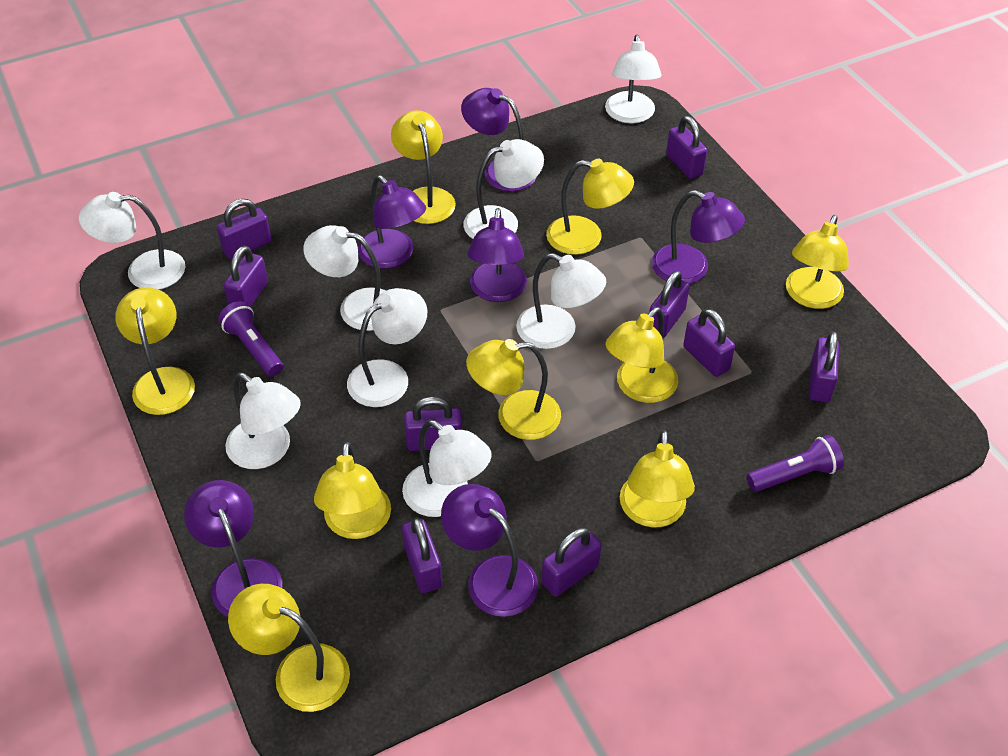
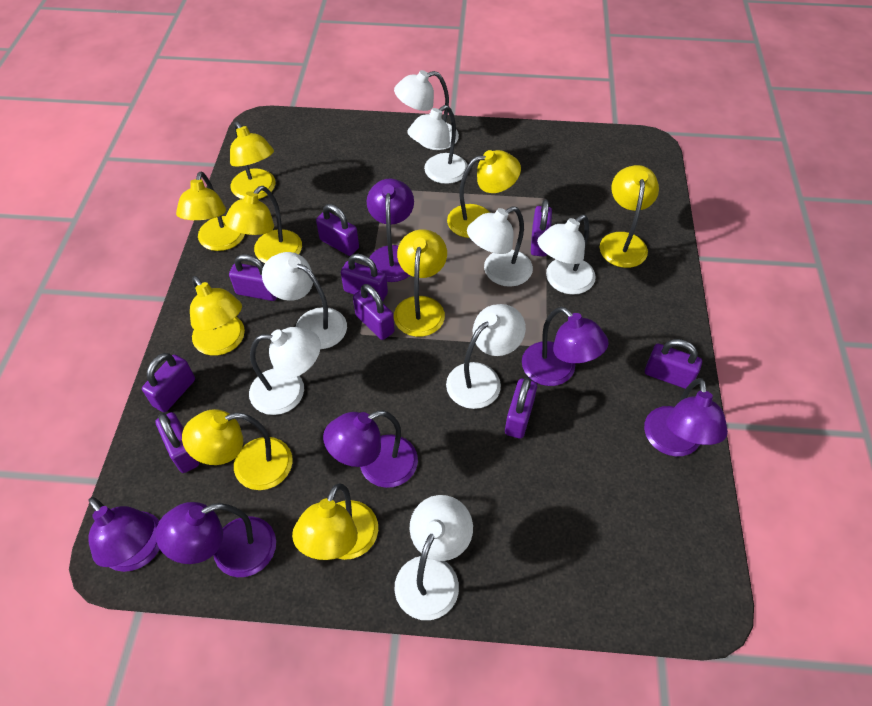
purple flashlight: [218,301,283,376] [747,435,844,492] = 2 -> none = 0

